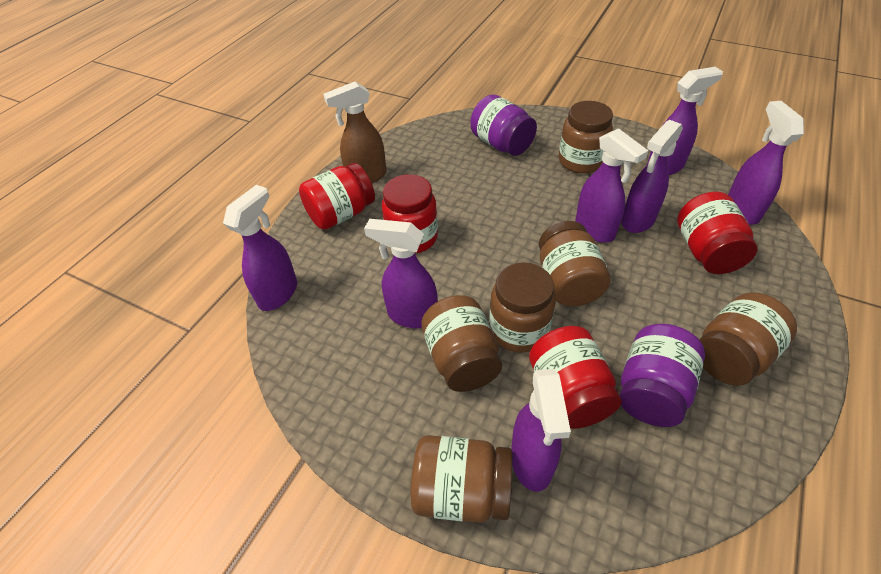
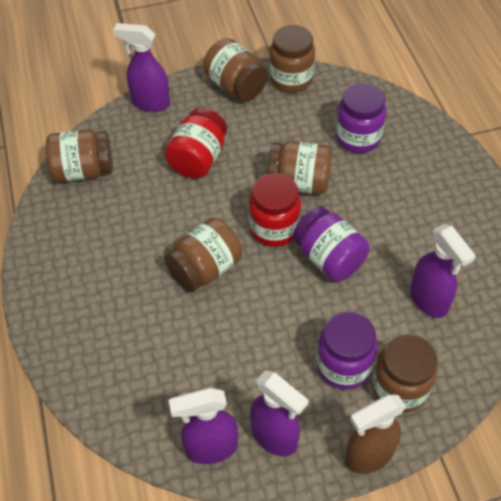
purple jar: [470,94,537,156] [620,324,705,427] = 2 -> [293,206,370,282] [316,312,378,390] [336,83,386,153] = 3
purple spray bottle: [223,185,297,311] [364,219,438,328] [511,369,571,492] [575,128,648,243] [622,120,683,233] [647,67,723,175] [728,101,804,225] = 7 -> [113,23,170,112] [169,388,238,464] [250,370,309,456] [410,224,476,318] = 4
red jar: [299,163,375,230] [382,174,438,254] [529,326,622,429] [677,192,758,274] = 4 -> [165,108,227,178] [249,173,301,247] = 2

